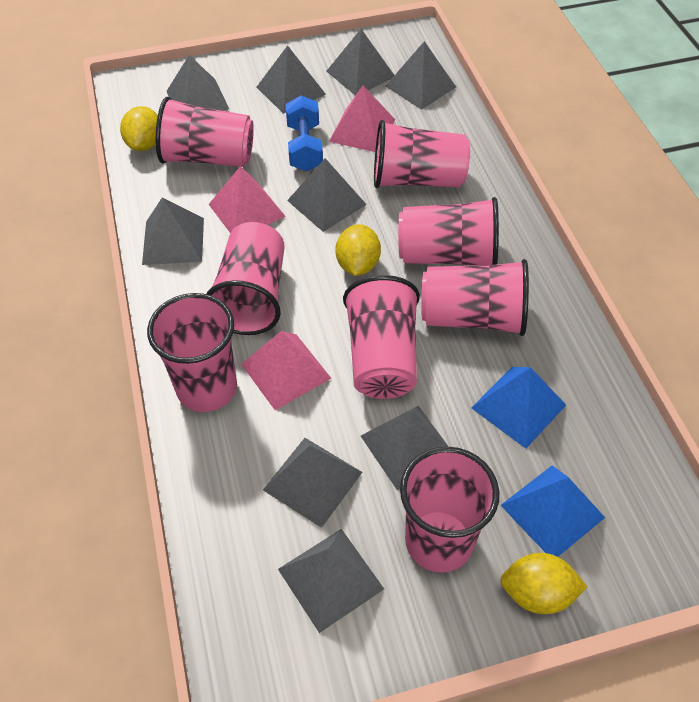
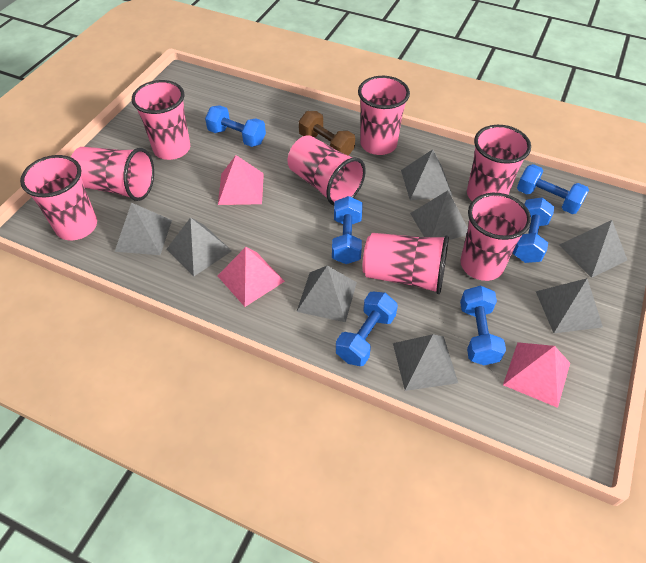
blue dumbbell: [286,95,323,171] = 1 -> [205,105,266,147] [332,196,363,264] [336,292,398,366] [460,286,506,365] [513,197,554,263] [517,164,589,214] = 6
blue pyramid: [471,367,566,448] [501,465,605,557] = 2 -> none = 0
brown dumbbell: none = 0 -> [299,111,355,156] = 1
grey pyramid: [142,197,204,265] [167,55,229,111] [257,45,326,114] [263,438,362,528] [278,529,384,633] [287,158,367,232] [326,29,394,95] [361,406,449,490] [386,41,456,110] = 9 -> [115,203,172,255] [167,217,232,276] [296,265,357,322] [393,334,458,391] [401,149,452,200] [410,190,468,240] [536,278,603,333] [559,220,627,278] = 8
yellow lemon: [120,106,158,151] [336,224,381,276] [500,553,588,614] = 3 -> none = 0

